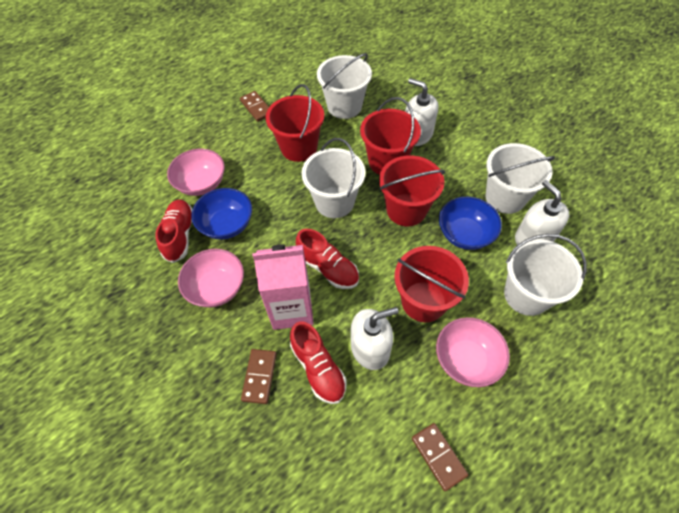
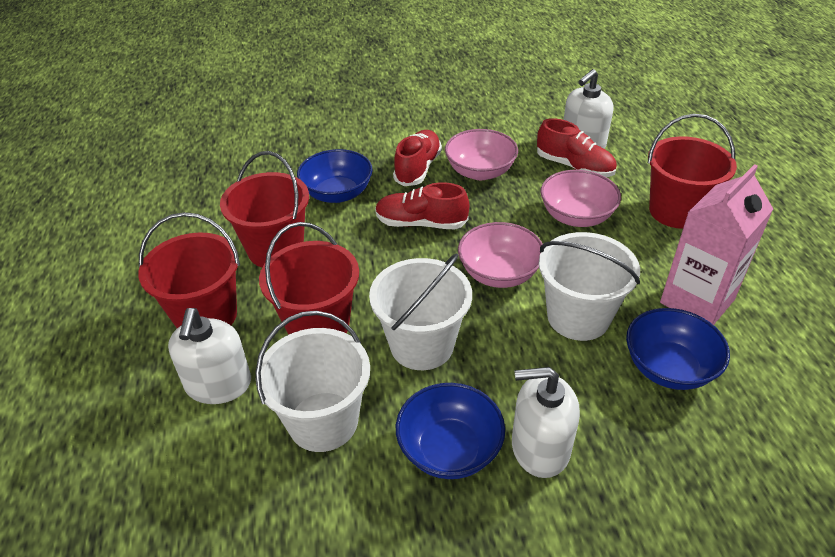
blue bowl: [192,188,252,239] [439,197,502,250] = 2 -> [297,149,373,203] [396,383,505,479] [626,308,730,390] = 3
brown domino: [240,91,269,122] [241,349,277,404] [412,423,468,491] = 3 -> none = 0
white bucket: [302,138,365,218] [317,53,372,119] [485,143,555,214] [504,234,587,316] = 4 -> [255,311,370,452] [369,253,472,370] [539,232,640,341] = 3

